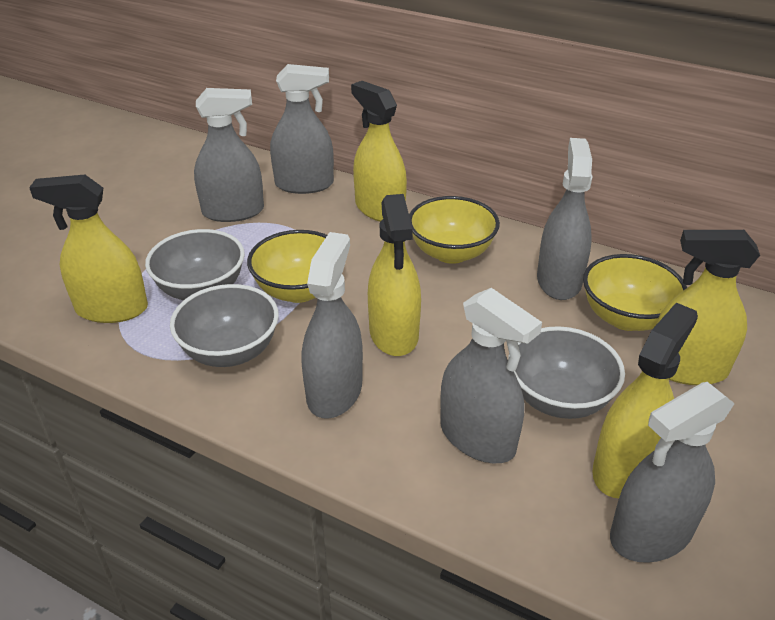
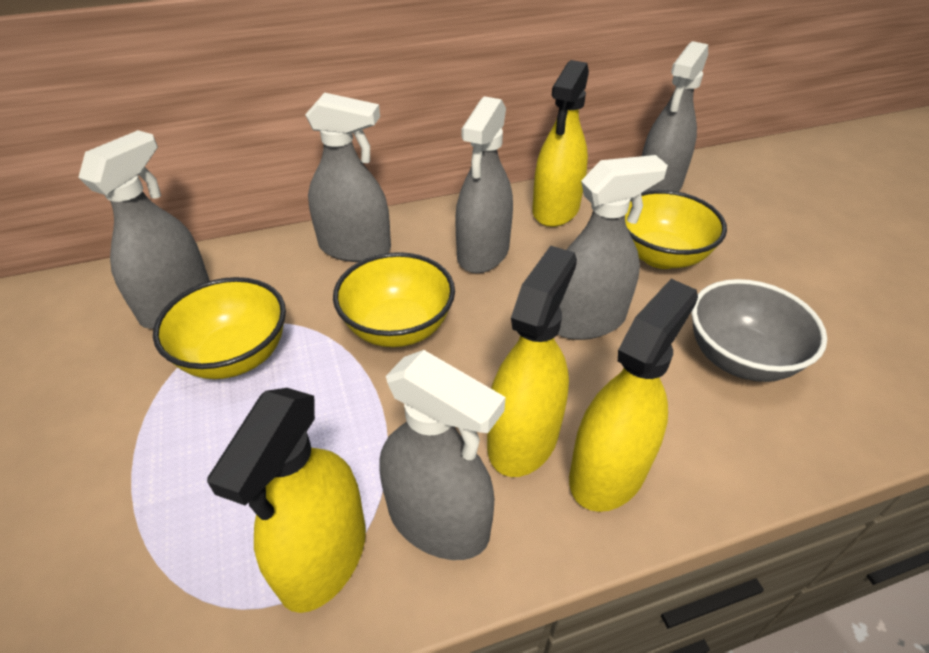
grey bowl: [145,229,245,300] [170,284,279,367] [508,326,625,419] = 3 -> [691,279,827,382] = 1
yellow spray bottle: [29,175,148,323] [351,81,407,222] [368,194,421,356] [592,303,698,498] [656,230,760,385] = 5 -> [207,388,366,613] [487,246,577,477] [532,60,589,227] [569,279,698,512] = 4

